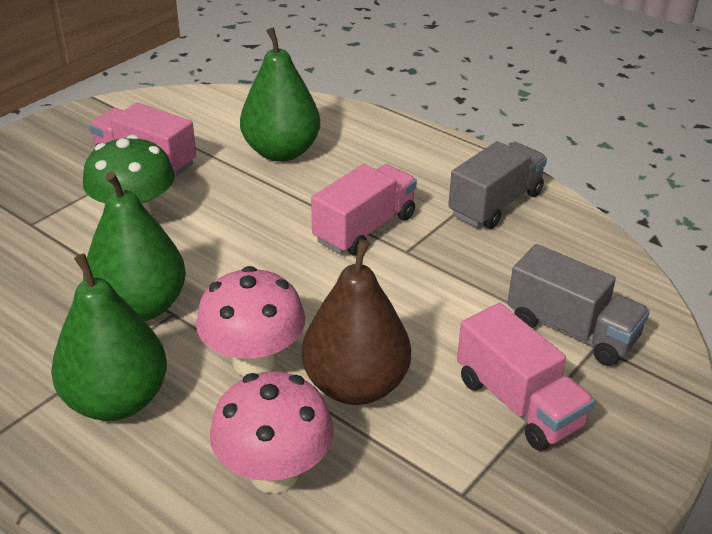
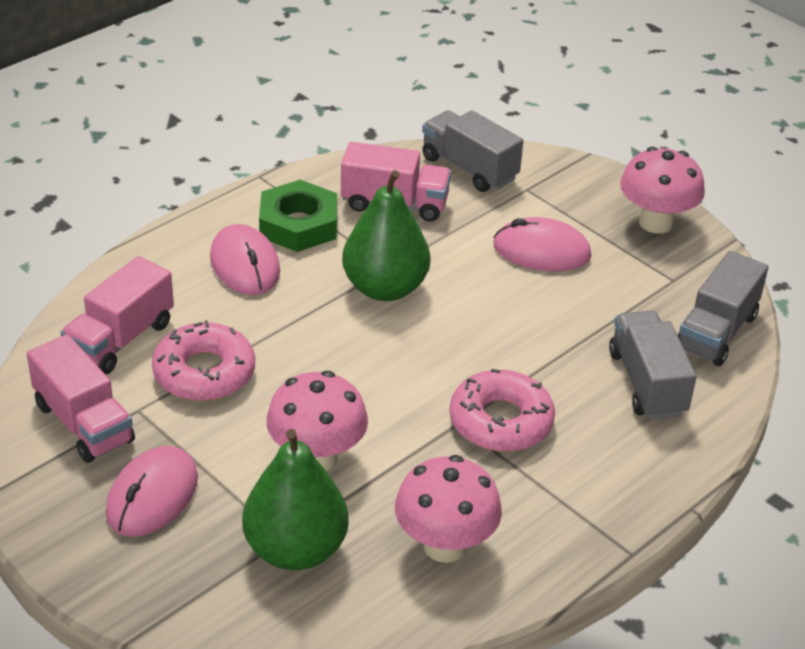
brown pear: [302,239,411,405] = 1 -> none = 0
green mushroom: [83,135,175,218] = 1 -> none = 0
green nut: none = 0 -> [259,180,337,252] = 1
green pear: [51,253,167,421] [83,171,186,321] [240,27,320,162] = 3 -> [242,429,349,570] [342,170,430,301] = 2
grey truck: [448,141,547,229] [507,244,650,366] = 2 -> [422,110,523,192] [609,310,696,419] [677,251,768,366] = 3
pink donut: none = 0 -> [152,320,255,401] [450,369,555,452] = 2
pink mouse: none = 0 -> [106,446,198,537] [210,224,280,295] [493,217,591,271] = 3
pink mushroom: [196,266,305,376] [210,371,334,493] = 2 -> [266,371,368,471] [395,455,502,563] [620,147,705,234] = 3

